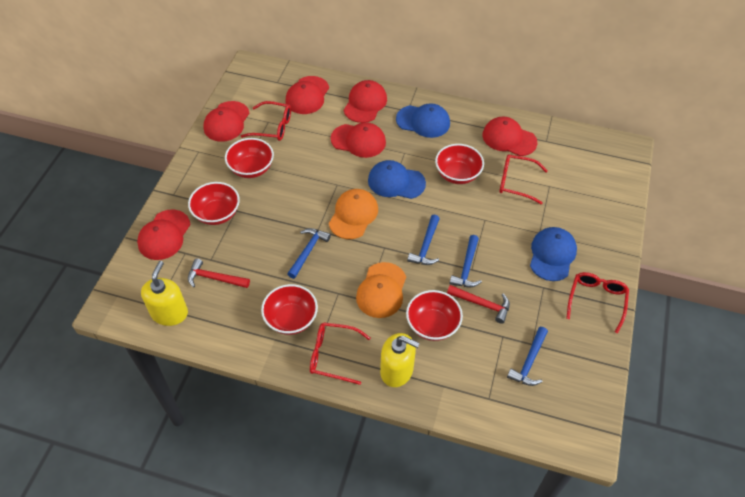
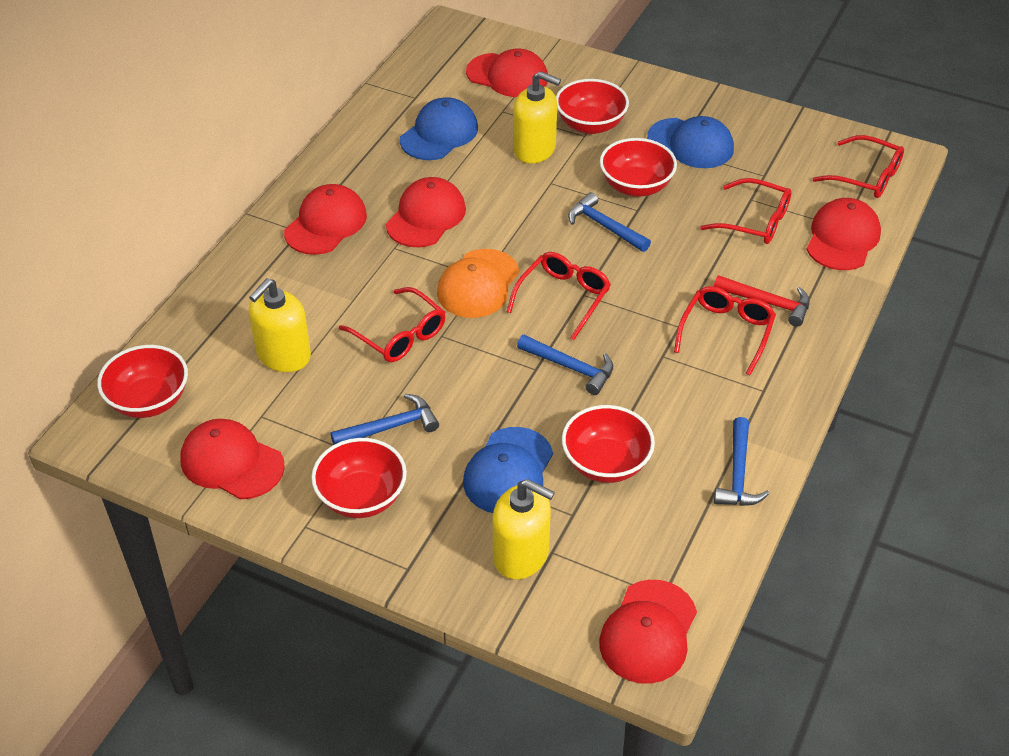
orange cap: [329,189,378,239] [356,262,406,318] = 2 -> [437,249,519,318] = 1
red glasses: [241,101,291,141] [310,322,371,385] [499,155,548,205] [566,272,629,334] = 4 -> [339,287,446,362] [507,252,611,340] [674,286,776,375] [700,178,792,244] [813,135,904,198] = 5
red hammer: [188,258,250,288] [447,285,510,324] = 2 -> [714,275,810,327] = 1
yellow soap dispenser: [141,261,188,326] [380,333,420,387] = 2 -> [249,278,311,372] [493,479,555,579] [513,71,561,163] = 3

